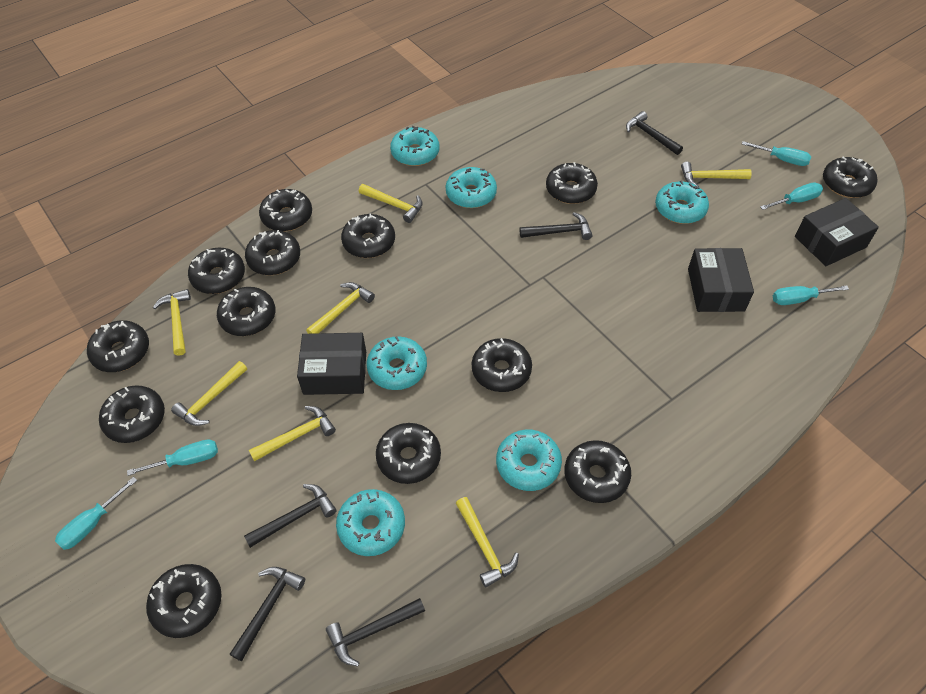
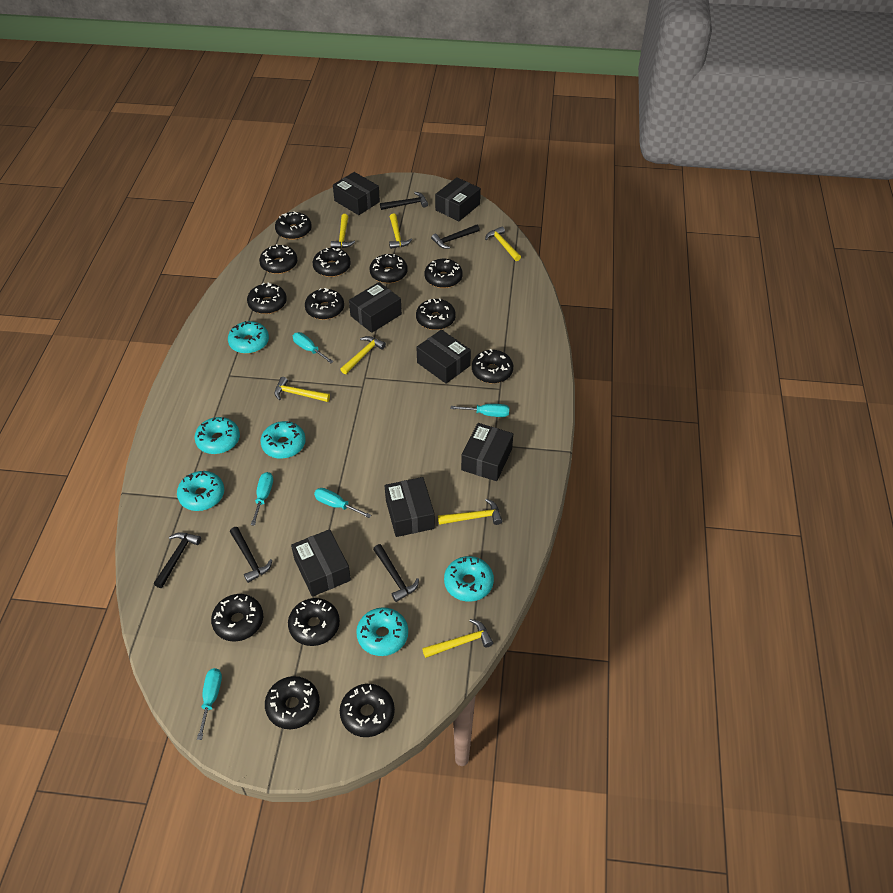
black box: [297,333,366,395] [688,248,754,312] [795,198,879,266] = 3 -> [291,529,351,597] [333,172,380,215] [349,282,402,333] [385,477,435,537] [416,329,471,384] [435,177,481,221] [461,423,513,481] = 7

